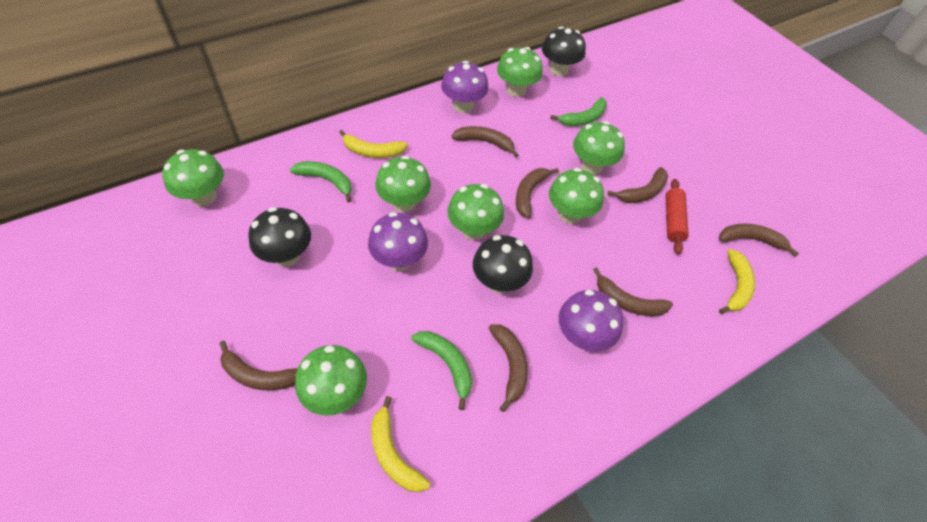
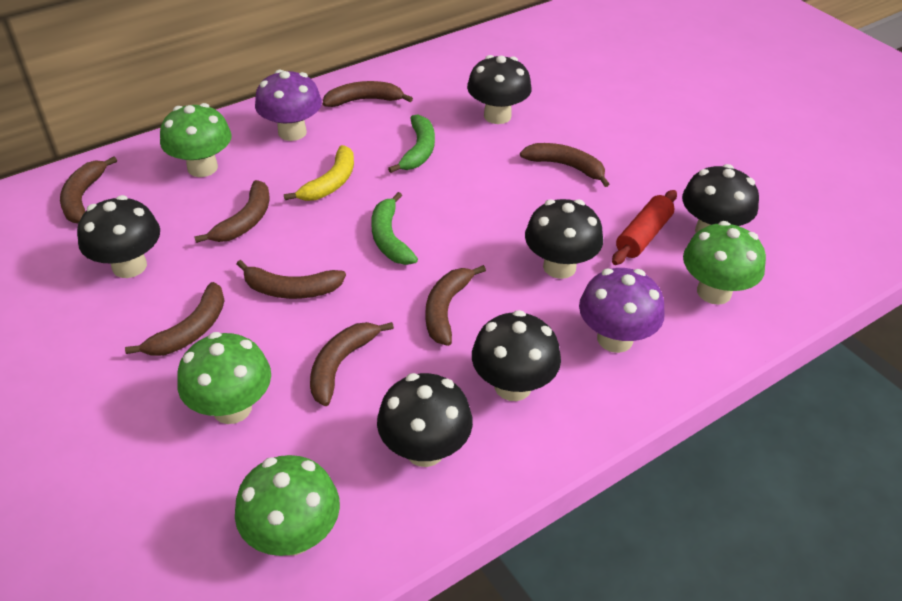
black mushroom: [248,207,311,266] [473,235,533,293] [542,26,586,76] = 3 -> [77,195,160,278] [377,373,473,467] [467,55,532,124] [472,310,561,401] [525,199,603,279] [682,164,759,233] = 6
brown banana: [219,341,298,390] [451,126,518,158] [489,324,528,412] [516,168,559,218] [593,267,673,316] [607,167,668,203] [719,224,799,257] = 7 -> [60,157,117,223] [125,282,225,356] [194,180,269,243] [237,260,346,299] [310,322,394,406] [323,81,413,107] [425,265,486,346] [520,143,609,187] = 8
green banana: [290,161,352,203] [411,331,472,410] [550,97,607,126] = 3 -> [371,192,418,265] [388,115,435,173] = 2
green mushroom: [162,149,224,206] [295,345,367,416] [375,155,431,212] [447,184,504,240] [497,47,543,97] [549,168,604,224] [573,121,625,174] = 7 -> [160,103,232,177] [177,332,271,424] [235,455,340,556] [683,221,766,305] = 4
purple mushroom: [368,212,428,271] [441,61,489,113] [559,290,624,352] = 3 -> [255,70,322,141] [579,268,665,353] = 2
yellow banana: [339,130,408,158] [371,396,430,492] [719,249,755,314] = 3 -> [284,145,354,201] = 1

